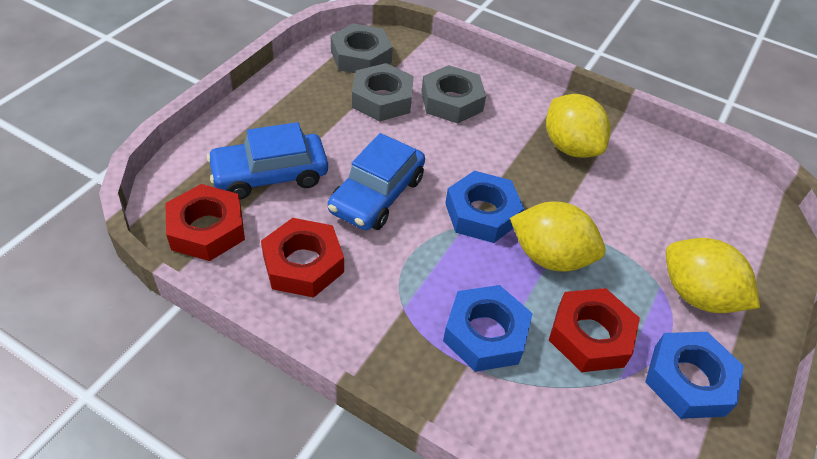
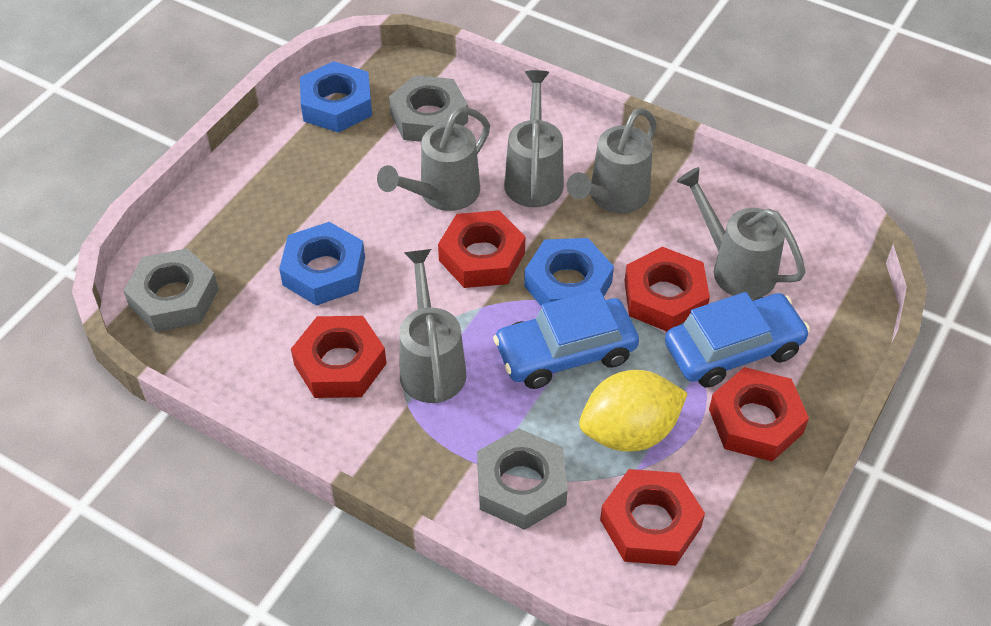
grey watering can: none = 0 -> [377,107,490,211] [399,249,466,403] [504,70,564,207] [567,108,657,213] [677,167,806,299] = 5
red nut: [165,184,245,261] [261,218,344,298] [549,288,640,372] = 3 -> [291,316,387,398] [438,210,525,288] [600,469,705,566] [624,247,710,331] [709,367,809,462] = 5
yellow lemon: [510,201,606,272] [546,94,610,158] [666,238,760,313] = 3 -> [579,370,688,452] = 1

